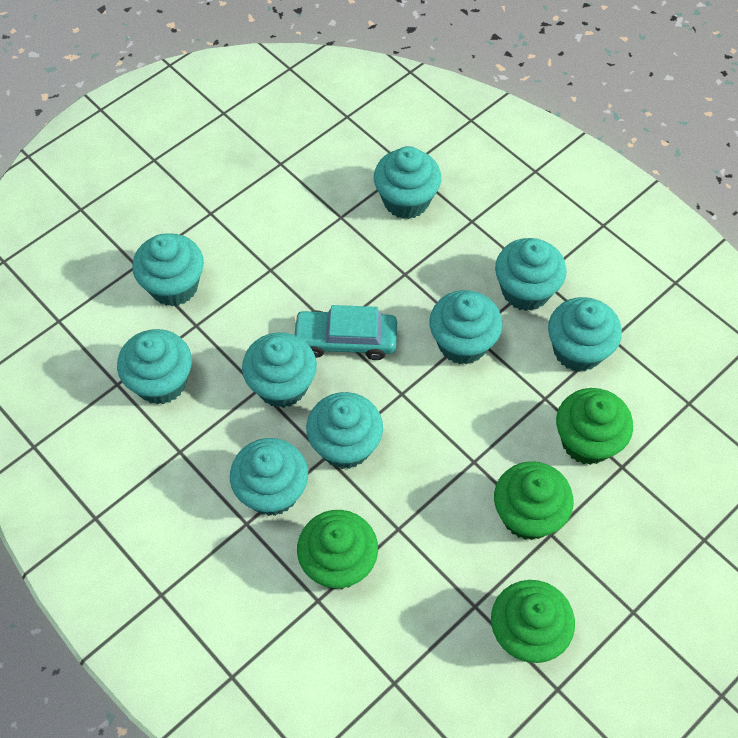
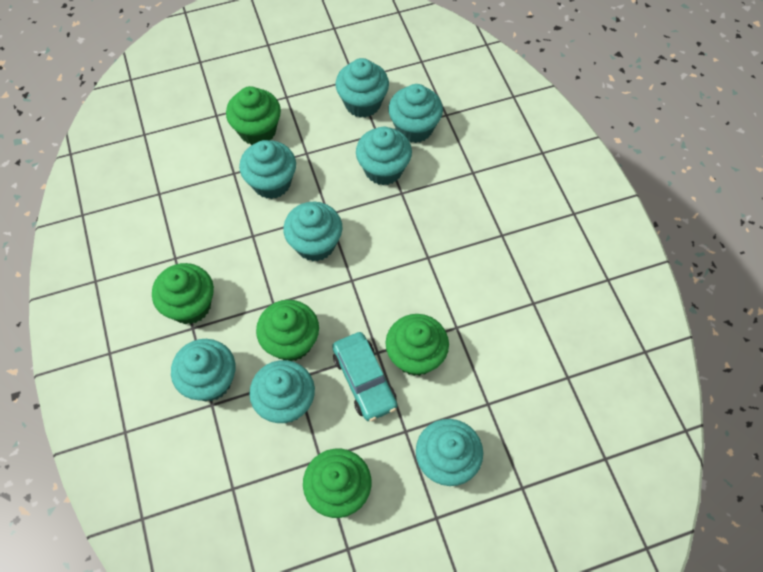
green cupcake: [297,510,378,589] [491,580,575,663] [494,461,574,540] [556,388,633,465] = 4 -> [152,263,214,324] [226,86,281,145] [256,300,319,361] [303,449,371,518] [386,314,449,376] = 5
turquoise cupcake: [117,329,192,405] [132,233,204,306] [230,438,308,516] [242,332,317,408] [306,392,383,469] [374,146,441,219] [429,290,503,365] [495,238,566,311] [548,297,622,372] = 9 -> [171,339,235,401] [239,140,296,199] [249,360,315,423] [283,202,343,261] [336,58,389,118] [356,126,412,185] [389,84,443,143] [416,419,483,486] = 8

